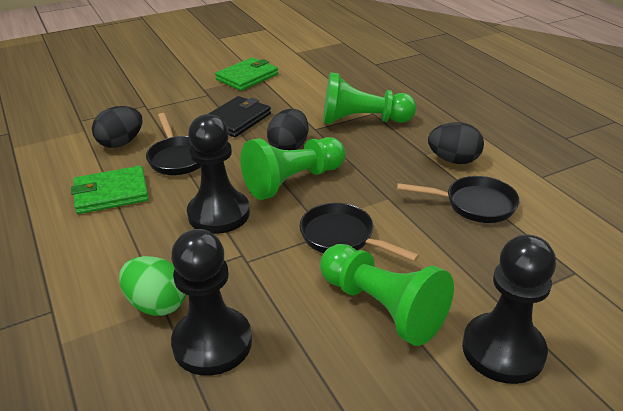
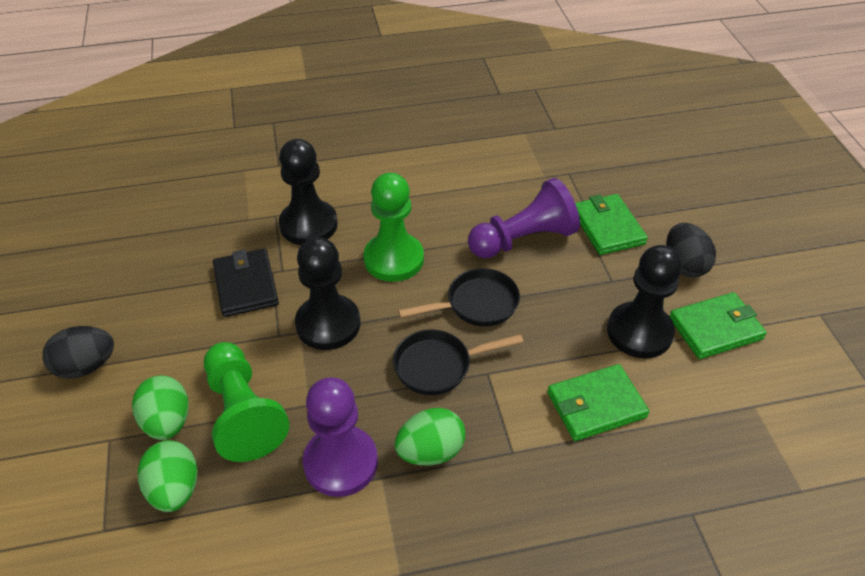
black egg: [92,106,142,148] [267,109,308,150] [428,122,484,164] = 3 -> [43,326,114,379] [666,223,716,278] = 2
black pan: [146,113,201,175] [300,203,419,262] [397,176,520,223] = 3 -> [393,330,523,395] [398,268,520,327] = 2
green egg: [119,256,186,316] = 1 -> [132,376,189,440] [138,440,198,512] [395,408,465,465] = 3
green pawn: [241,137,346,200] [320,244,454,346] [323,72,416,124] = 3 -> [204,342,289,462] [363,173,424,282] = 2
green wallet: [71,166,149,214] [215,57,278,91] = 2 -> [547,364,649,441] [575,194,648,255] [669,292,767,359] = 3
purple pawn: none = 0 -> [303,377,378,497] [468,178,580,258] = 2

